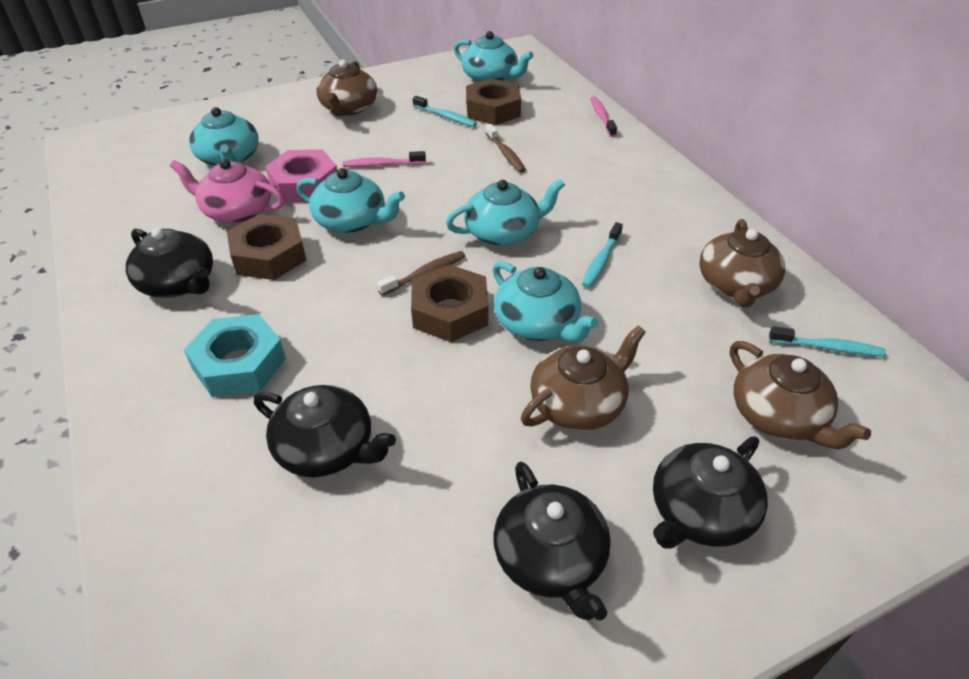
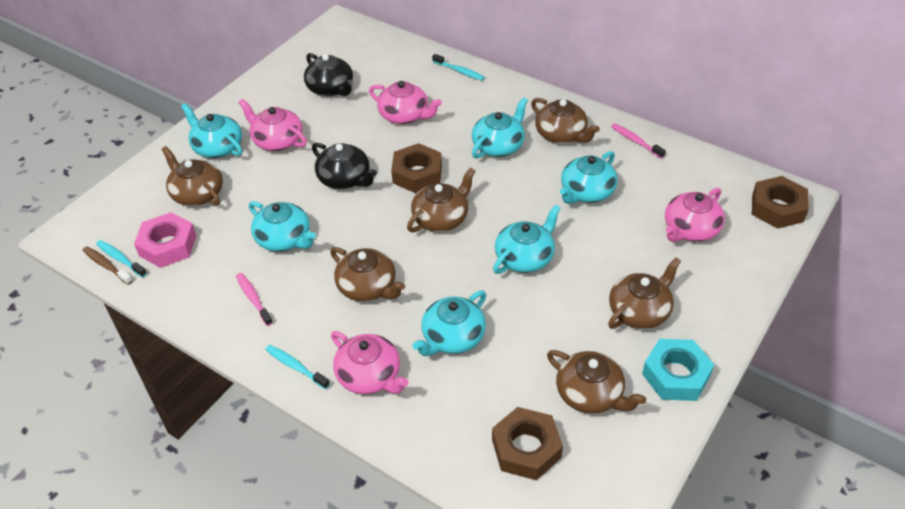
black teapot: [126,228,213,298] [254,385,396,478] [493,462,611,620] [653,437,768,549] = 4 -> [304,53,353,96] [312,143,377,189] = 2
brown teapot: [316,60,377,116] [521,326,646,431] [699,219,785,308] [730,341,871,450] = 4 -> [161,146,223,206] [330,247,405,302] [407,168,475,232] [531,98,600,143] [547,350,646,414] [608,257,681,329] = 6
brown toothbrush: [377,251,465,296] [486,124,526,173] = 2 -> [83,246,133,285] = 1
pink teapot: [170,159,284,223] = 1 -> [238,99,307,151] [331,331,409,394] [369,81,442,124] [665,188,725,242] = 4
turquoise teapot: [189,107,259,166] [296,168,405,233] [446,178,565,246] [454,31,533,82] [493,261,598,342] = 5 -> [181,103,242,158] [249,201,316,252] [413,291,486,356] [472,97,528,158] [493,205,561,274] [560,151,617,204] = 6

